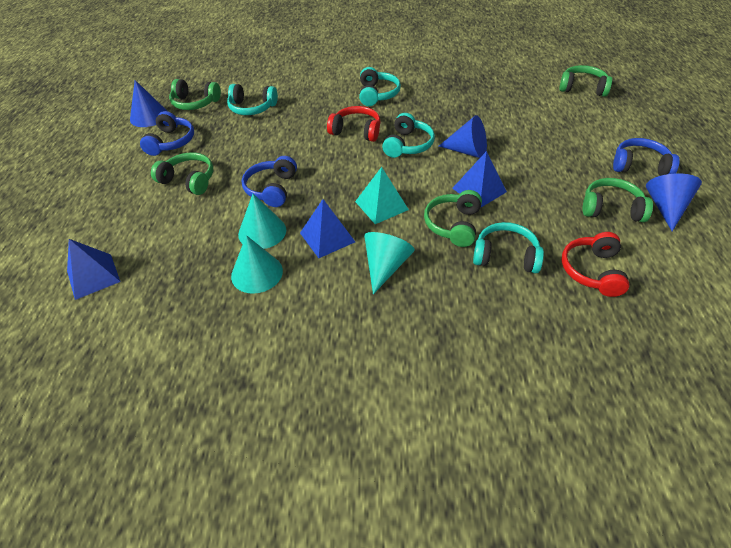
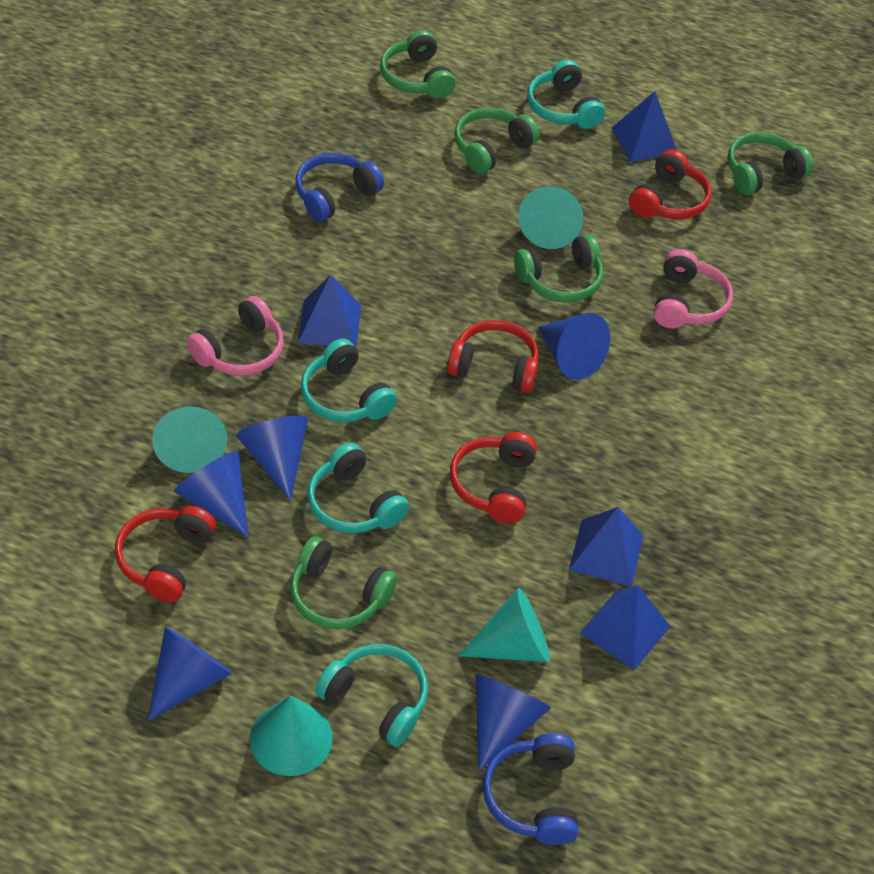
blue cone: [130,80,167,127] [439,115,487,158] [646,174,702,231] = 3 -> [148,626,232,721] [174,451,249,537] [236,416,308,501] [476,674,551,771] [538,313,610,380] = 5
blue headphones: [140,111,194,156] [242,156,297,207] [613,138,680,176] = 3 -> [295,153,384,222] [483,733,578,845] = 2
blue pyramid: [67,239,121,300] [300,199,355,258] [452,151,507,207] = 3 -> [298,274,361,348] [569,507,643,586] [580,585,671,670] [612,91,677,162] = 4
pink headphones: none = 0 -> [186,296,284,376] [653,249,733,329] = 2
red headphones: [327,106,381,142] [561,232,630,297] = 2 -> [115,506,216,602] [447,320,539,393] [450,432,537,524] [629,149,712,220] = 4
turquoise cone: [231,235,283,294] [238,194,286,249] [364,232,415,294] = 3 -> [152,406,228,473] [250,696,332,776] [458,588,550,662] [518,186,583,249] = 4
turquoise pyramid: [355,167,409,224] = 1 -> none = 0

